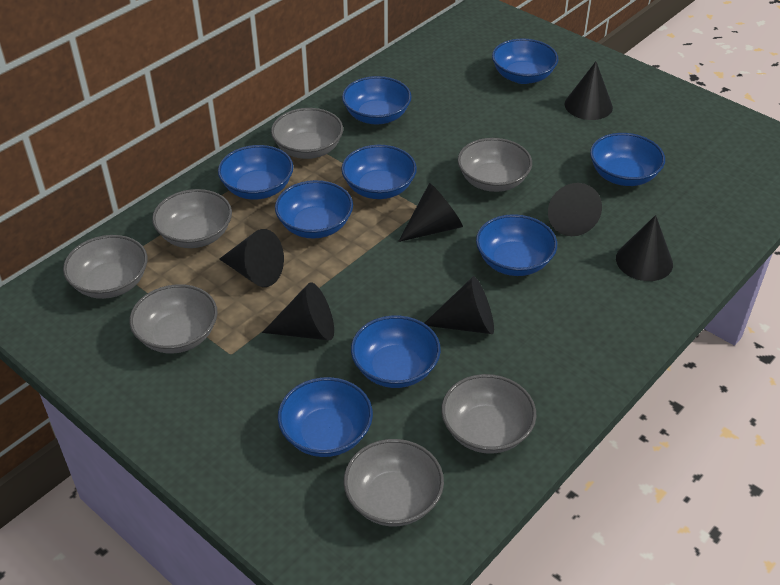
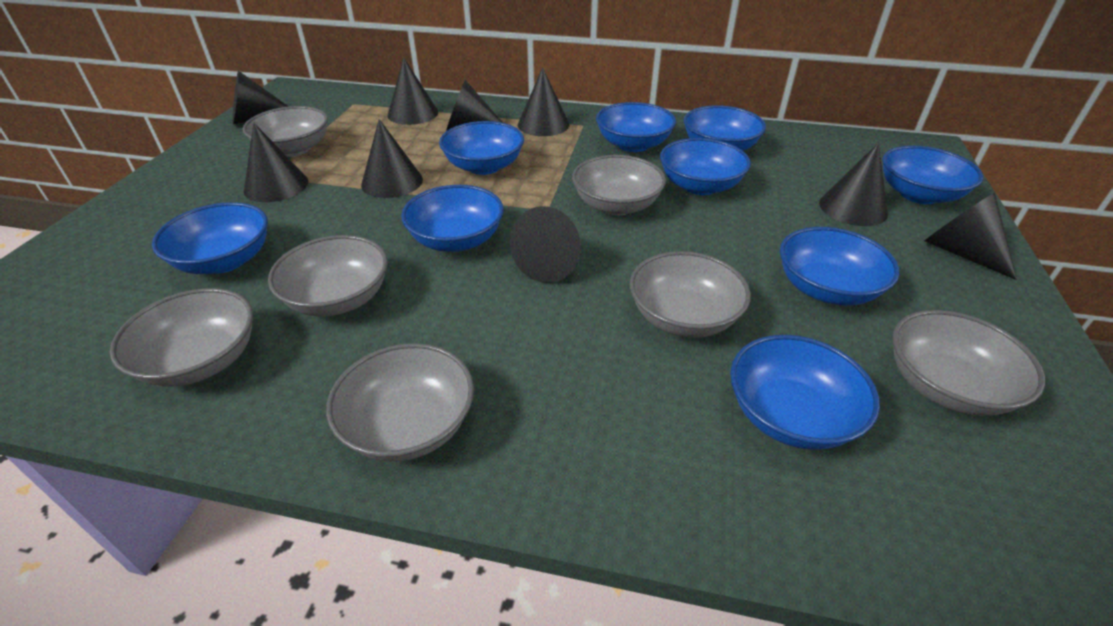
black cone: [219,229,284,287] [262,282,334,340] [398,183,463,242] [425,276,494,334] [548,183,602,236] [565,62,613,120] [616,215,673,281] = 7 -> [232,71,289,124] [244,123,308,202] [361,119,423,198] [387,58,438,125] [446,80,503,131] [510,206,581,283] [518,67,569,136] [819,143,888,226] [925,193,1017,280] = 9

